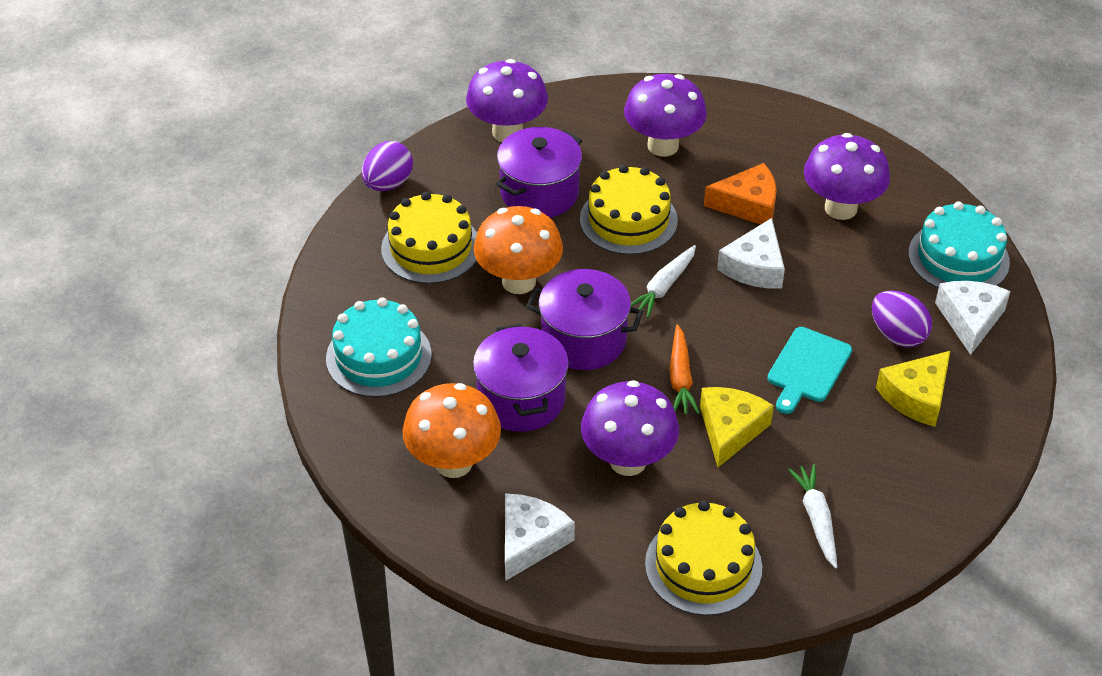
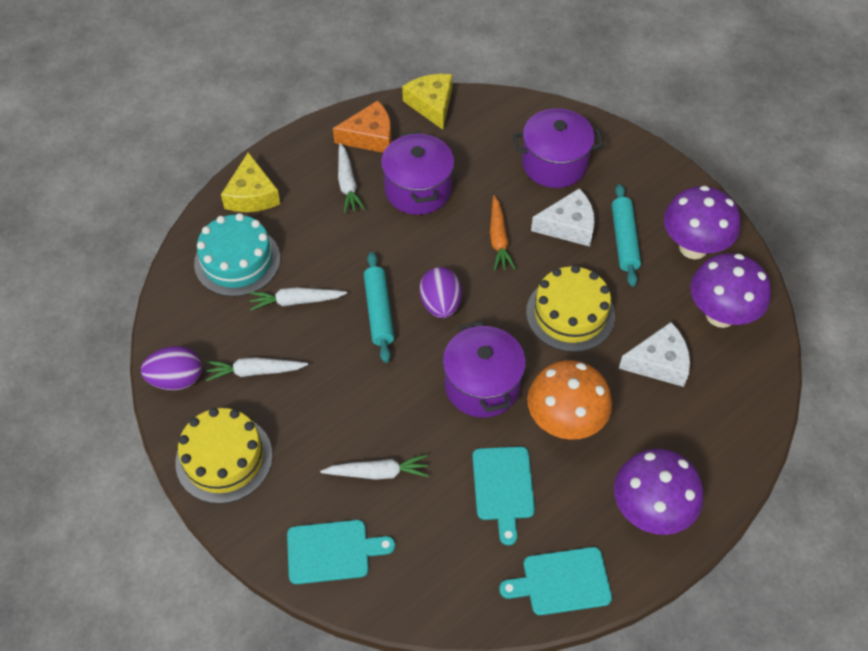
orange mushroom: [403,383,501,478] [474,206,563,294] = 2 -> [527,360,612,440] = 1
purple mushroom: [466,59,548,142] [581,380,679,476] [624,74,707,157] [804,133,890,220] = 4 -> [614,449,704,535] [664,186,740,259] [690,253,771,328] = 3
turquoise cake: [326,298,432,397] [908,201,1010,288] = 2 -> [194,213,280,297] = 1
turquoise cutting board: [767,327,852,414] = 1 -> [287,520,395,584] [472,446,535,545] [499,547,612,615] = 3
turquoise rolling pin: none = 0 -> [364,252,394,363] [612,184,641,287] = 2
white carrot: [631,245,696,318] [788,464,837,569] = 2 -> [206,357,308,381] [249,287,347,311] [320,454,429,480] [338,143,365,213] = 4
white cheese: [505,493,575,581] [717,218,785,288] [935,281,1011,355] = 3 -> [531,188,595,247] [619,322,690,387] = 2
yellow cake: [381,192,477,284] [580,165,678,255] [645,501,762,616] = 3 -> [175,408,273,504] [526,265,615,352] = 2

